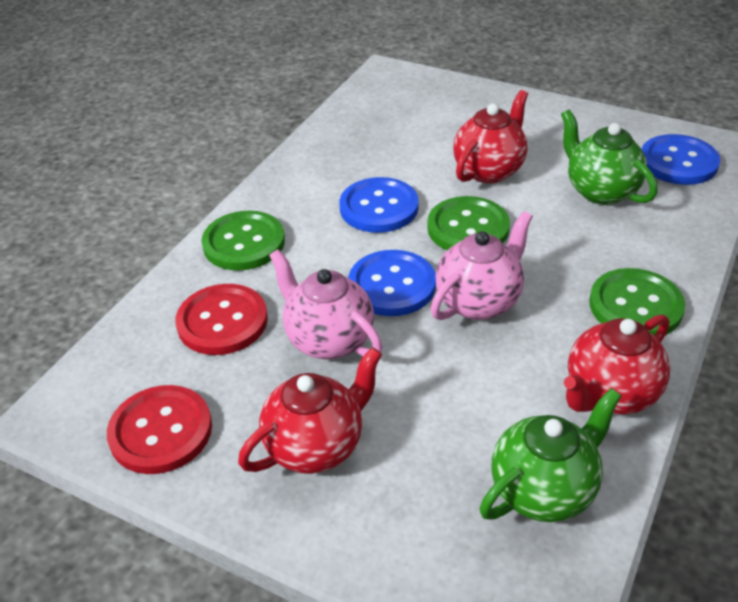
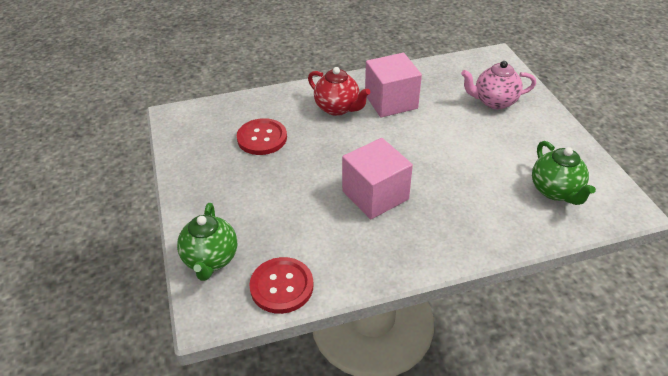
blue button: [340,177,419,233] [348,250,436,316] [642,134,721,185] = 3 -> none = 0
green button: [202,211,285,270] [427,196,510,251] [589,268,685,335] = 3 -> none = 0
pink cube: none = 0 -> [342,138,413,219] [365,53,422,117] = 2
pink teapot: [269,249,383,359] [431,211,533,320] = 2 -> [461,61,536,109] = 1
red teapot: [238,347,382,474] [453,90,528,183] [564,314,670,414] = 3 -> [308,67,370,116] = 1

